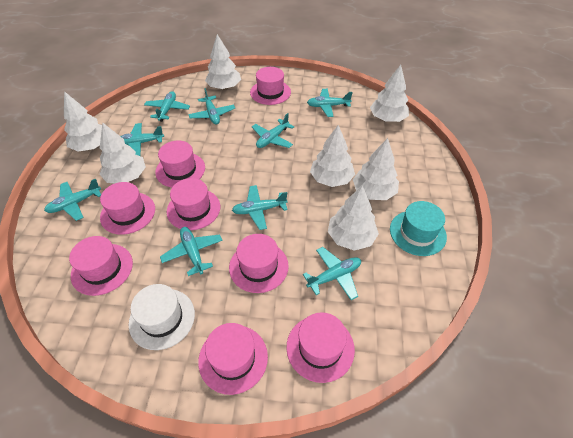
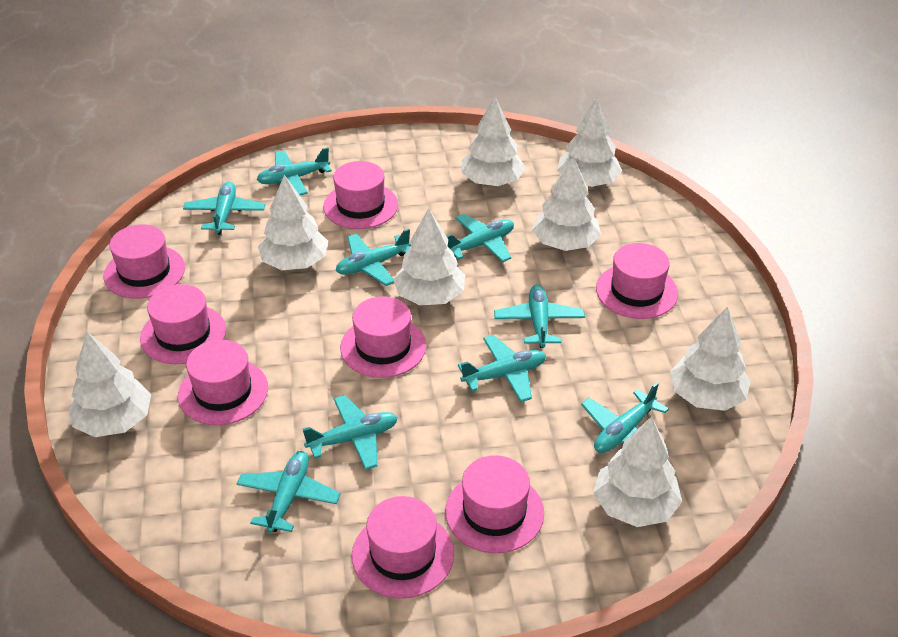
turquoise hat: [390,201,447,256] = 1 -> none = 0
white hat: [129,284,195,350] = 1 -> none = 0
white tree: [64,91,102,152] [99,122,146,184] [205,34,241,90] [310,125,355,187] [328,185,379,251] [353,138,399,200] [370,65,409,122] = 7 -> [68,332,151,437] [258,175,328,270] [393,208,465,305] [461,97,526,186] [532,156,601,251] [557,97,622,187] [593,417,682,527] [670,307,751,411] = 8

